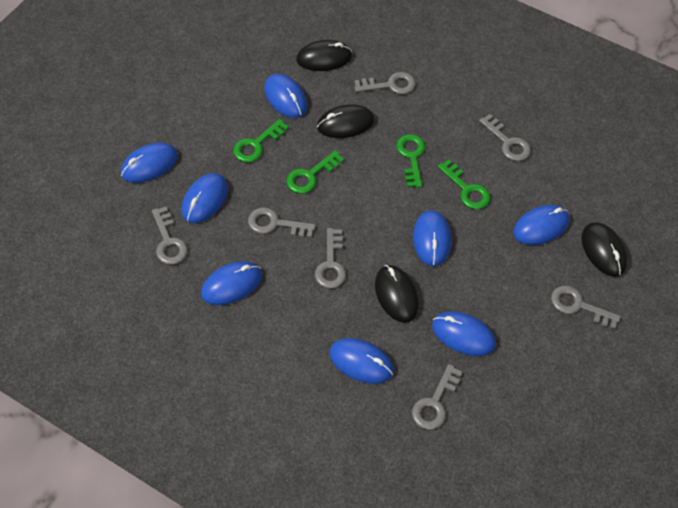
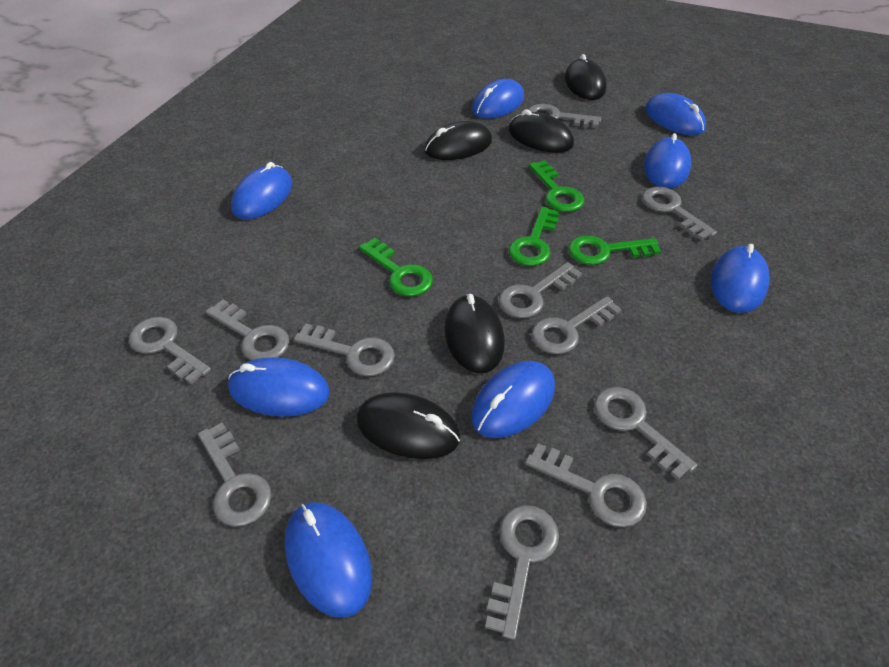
black mouse: [296,40,352,71] [317,104,375,138] [375,265,419,323] [581,222,627,277] = 4 -> [356,392,460,459] [424,121,492,160] [444,294,505,373] [508,109,574,153] [565,54,607,100] = 5
grey key: [152,207,188,265] [248,207,316,238] [315,228,346,289] [354,72,416,94] [412,364,462,430] [479,114,531,161] [551,285,621,329] = 7 -> [129,317,211,384] [198,422,271,527] [206,299,289,360] [294,324,395,376] [485,505,559,640] [499,262,582,318] [525,443,647,527] [528,104,601,128] [531,296,622,354] [594,387,697,480] [642,187,717,241] = 11

